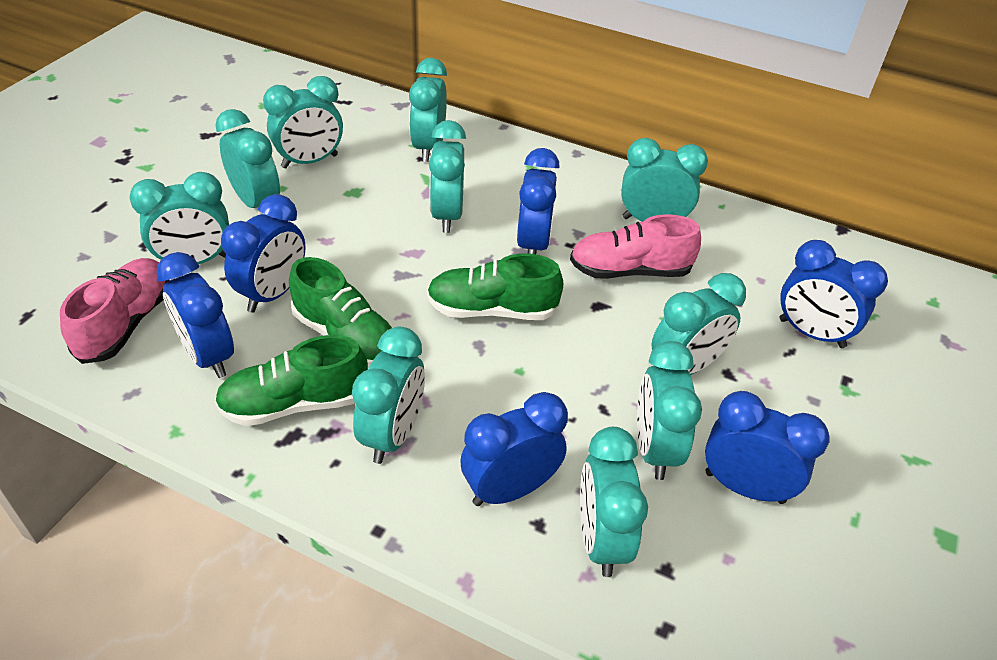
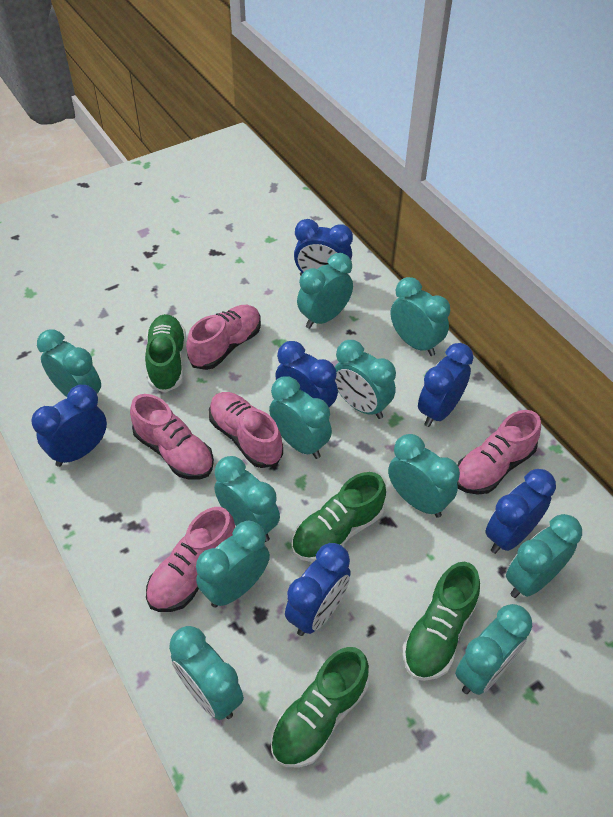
green shoe: [215,335,368,426] [289,257,394,368] [427,253,563,320] = 3 -> [145,314,186,393] [271,647,369,767] [291,472,386,562] [402,562,480,681] = 4
pink shoe: [60,258,170,364] [570,214,701,279] = 2 -> [130,394,214,480] [146,507,235,612] [186,305,261,370] [209,392,283,468] [457,410,541,495] = 5
turquoise clock: [129,172,229,264] [215,109,280,208] [263,76,343,169] [352,327,425,464] [409,58,447,162] [429,120,466,233] [580,427,648,577] [621,138,708,222] [637,341,702,480] [652,273,746,375] = 10 -> [37,330,101,397] [169,626,244,720] [196,521,270,608] [214,456,280,542] [269,376,332,459] [297,253,353,329] [335,340,396,419] [388,434,460,518] [391,277,450,356] [455,604,532,695] [506,514,582,598] = 11

